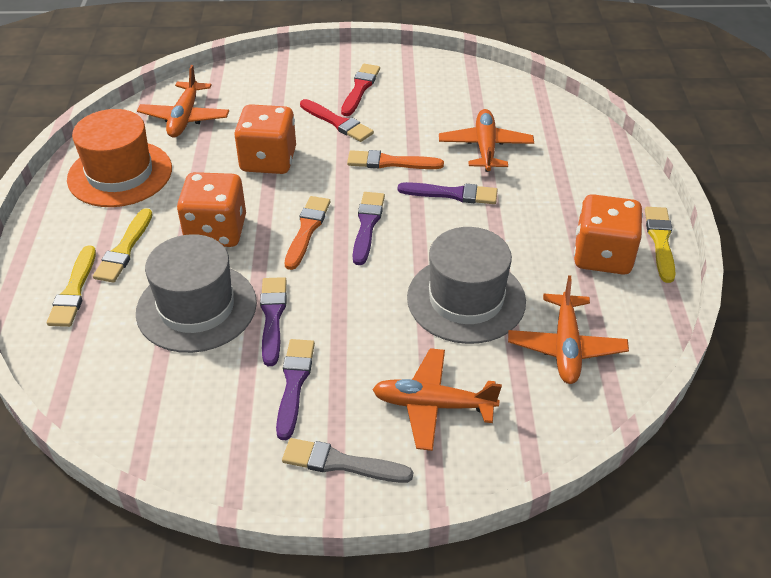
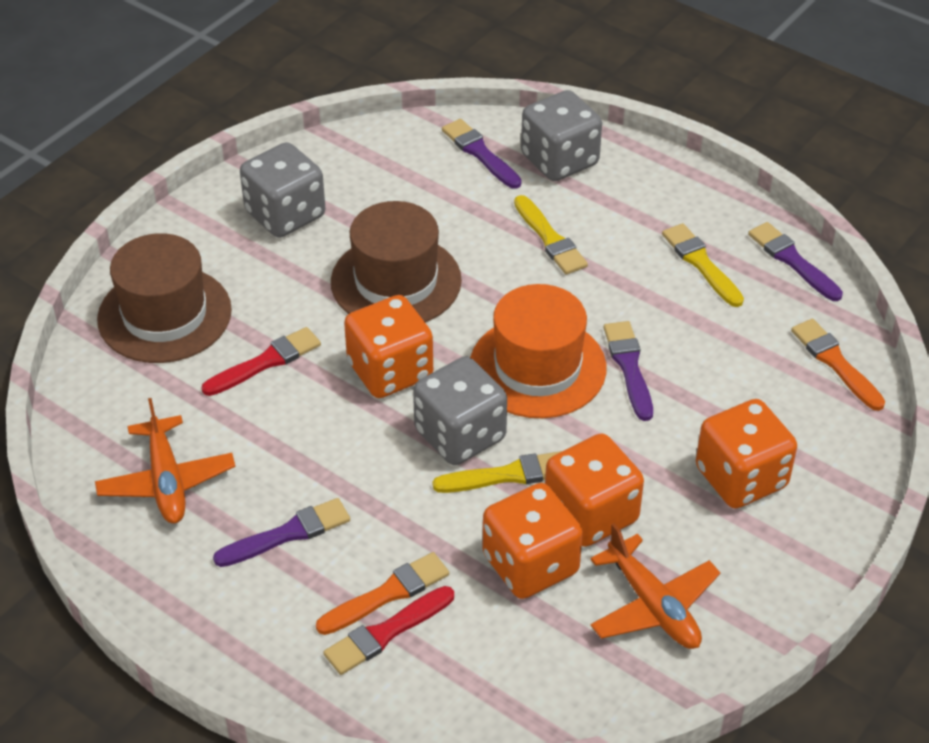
brown hat: none = 0 -> [97,233,232,363] [331,201,462,322] = 2
grey brush: [282,438,413,483] = 1 -> none = 0
grey dice: none = 0 -> [240,142,325,238] [413,356,507,465] [521,90,602,181] = 3
grey hat: [136,234,257,353] [407,227,526,344] = 2 -> none = 0
orange dice: [177,172,246,247] [234,104,296,174] [574,194,643,275] = 3 -> [344,295,433,398] [483,483,583,599] [545,433,644,547] [696,399,797,509] = 4
orange plane: [137,65,229,138] [372,348,502,451] [439,109,534,172] [508,275,629,384] = 4 -> [95,398,235,524] [590,523,720,649] = 2

